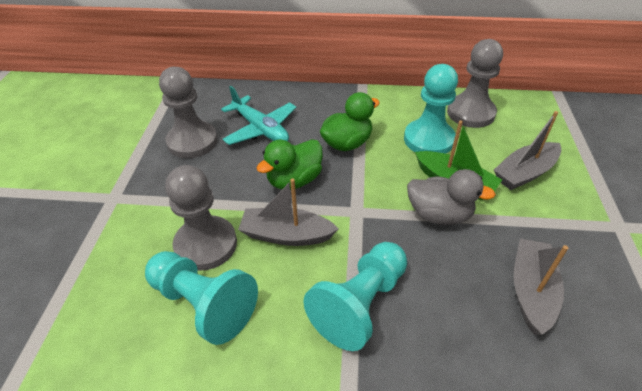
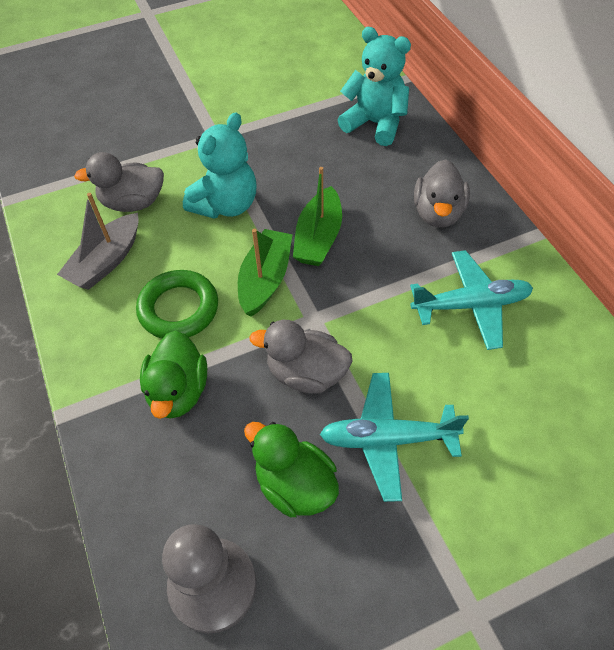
green boat: [415,121,502,200] = 1 -> [238,229,293,317] [293,167,342,266] = 2
green ring: none = 0 -> [136,270,218,339] = 1
grey boat: [238,178,339,246] [494,111,561,190] [514,238,568,335] = 3 -> [57,193,139,290] = 1
grey duck: [407,169,496,225] = 1 -> [74,152,164,212] [249,320,352,394] [414,159,470,227] = 3
grey pawn: [159,67,218,158] [165,165,237,271] [447,39,503,128] = 3 -> [162,524,256,634] = 1
turquoise pawn: [145,251,258,345] [303,242,407,351] [404,64,458,154] = 3 -> none = 0
turquoise plane: [221,86,296,145] = 1 -> [320,373,469,502] [410,250,533,350] = 2
turquoise teddy bear: none = 0 -> [183,112,257,219] [338,27,411,146] = 2

